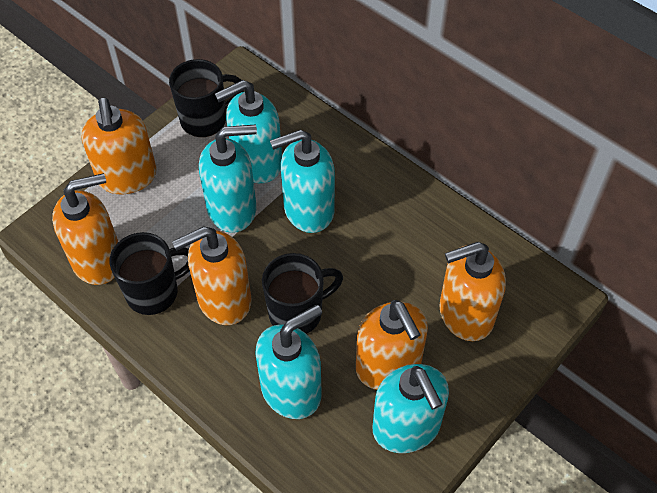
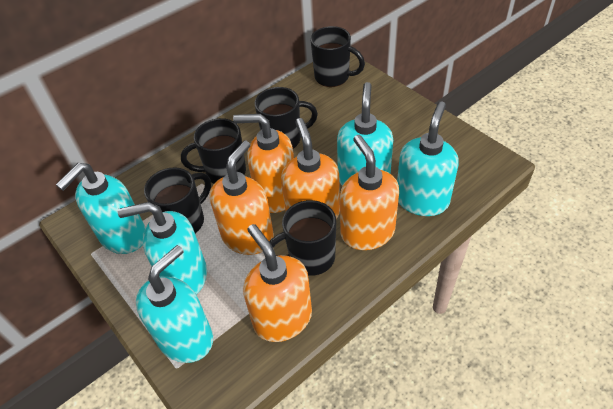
black mug: [110,232,190,315] [169,59,244,137] [262,253,343,334] = 3 -> [144,168,211,234] [181,118,246,183] [255,87,318,149] [269,200,336,276] [311,26,365,87] = 5

